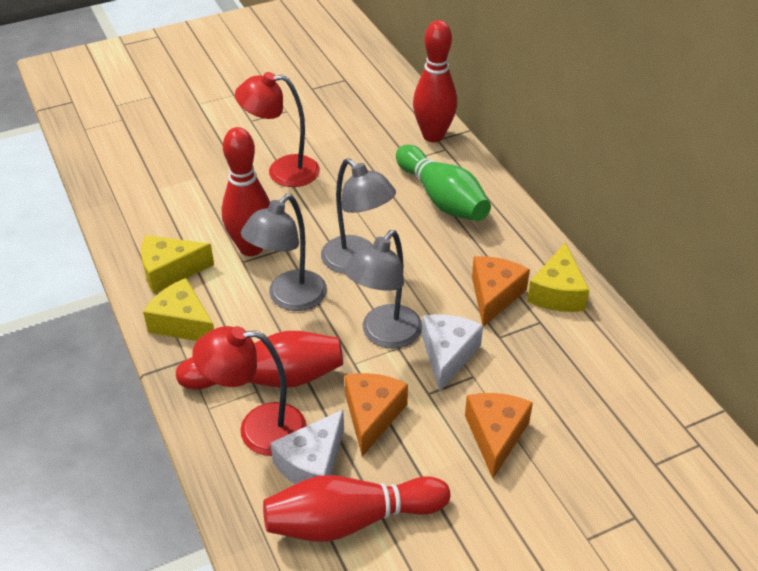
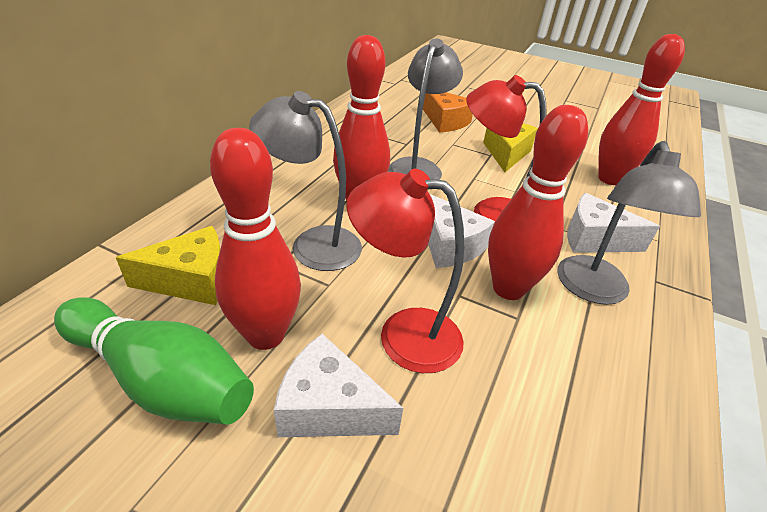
orange cheese: [345,373,408,457] [465,393,533,478] [472,256,530,327] = 3 -> [423,92,473,133] = 1
white cheese: [270,410,344,484] [422,314,483,391] = 2 -> [274,334,403,437] [428,194,495,268] [567,193,660,253] = 3
yellow cheese: [141,235,214,294] [143,278,214,341] [527,242,590,312] = 3 -> [116,226,220,305] [483,124,538,172] = 2

